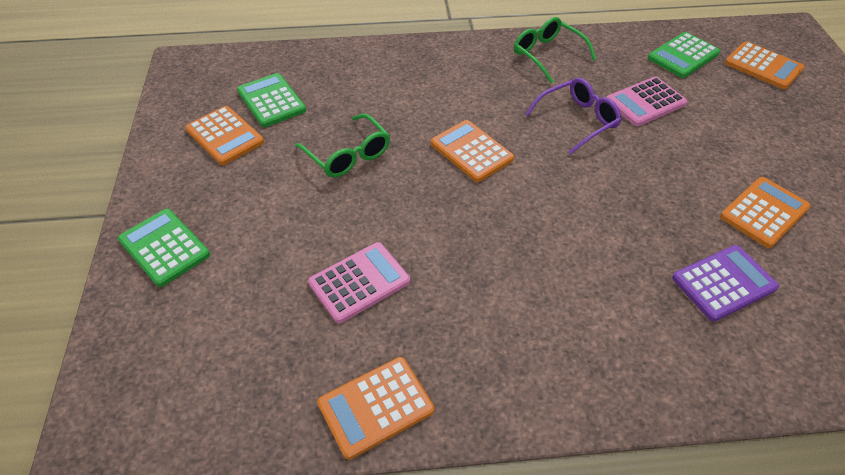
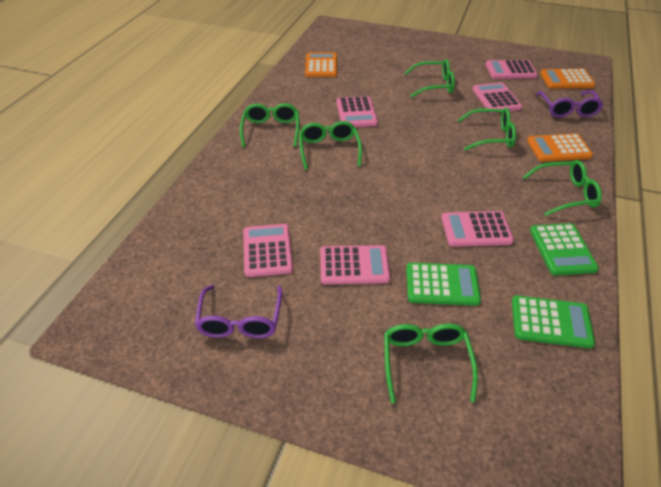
green glasses: [295,113,390,178] [514,17,597,83] = 2 -> [240,103,299,147] [299,121,362,170] [384,324,478,404] [405,59,455,97] [458,108,516,151] [522,160,602,216] = 6
orange calculator: [185,106,264,165] [317,357,434,460] [431,120,514,182] [720,177,811,248] [725,41,805,89] = 5 -> [305,53,337,77] [527,133,593,162] [540,69,596,89] = 3
pink calculator: [308,242,410,323] [607,77,687,126] = 2 -> [243,224,293,277] [320,245,390,284] [337,96,378,127] [441,211,514,247] [472,82,522,113] [486,60,538,79] = 6
purple calculator: [672,245,779,322] = 1 -> none = 0
purple glasses: [525,78,622,154] = 1 -> [195,285,282,338] [536,90,603,118] = 2

